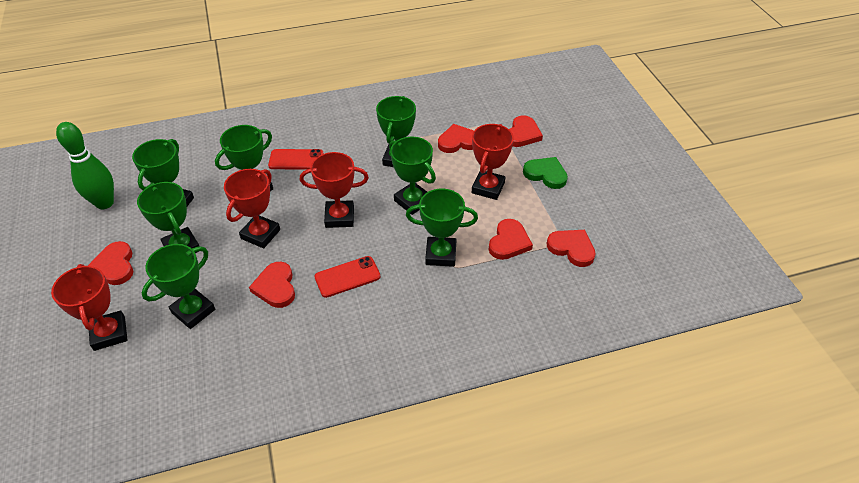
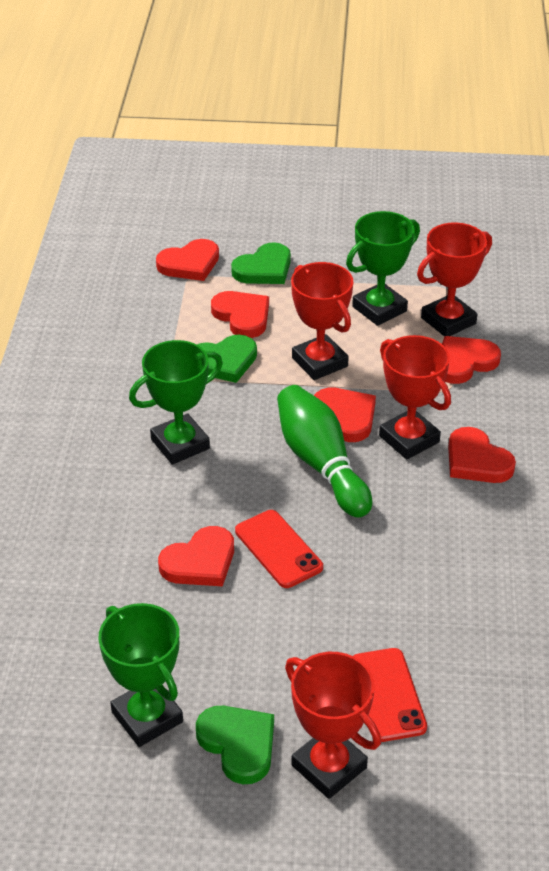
green heart: [523,157,568,189] = 1 -> [196,706,274,784] [197,335,257,383] [231,243,291,284] = 3
green trophy: [132,139,194,206] [137,182,199,253] [142,244,215,329] [215,125,273,191] [376,96,416,167] [389,137,436,215] [406,189,478,267] = 7 -> [99,603,183,747] [129,340,223,465] [346,211,420,326] = 3

